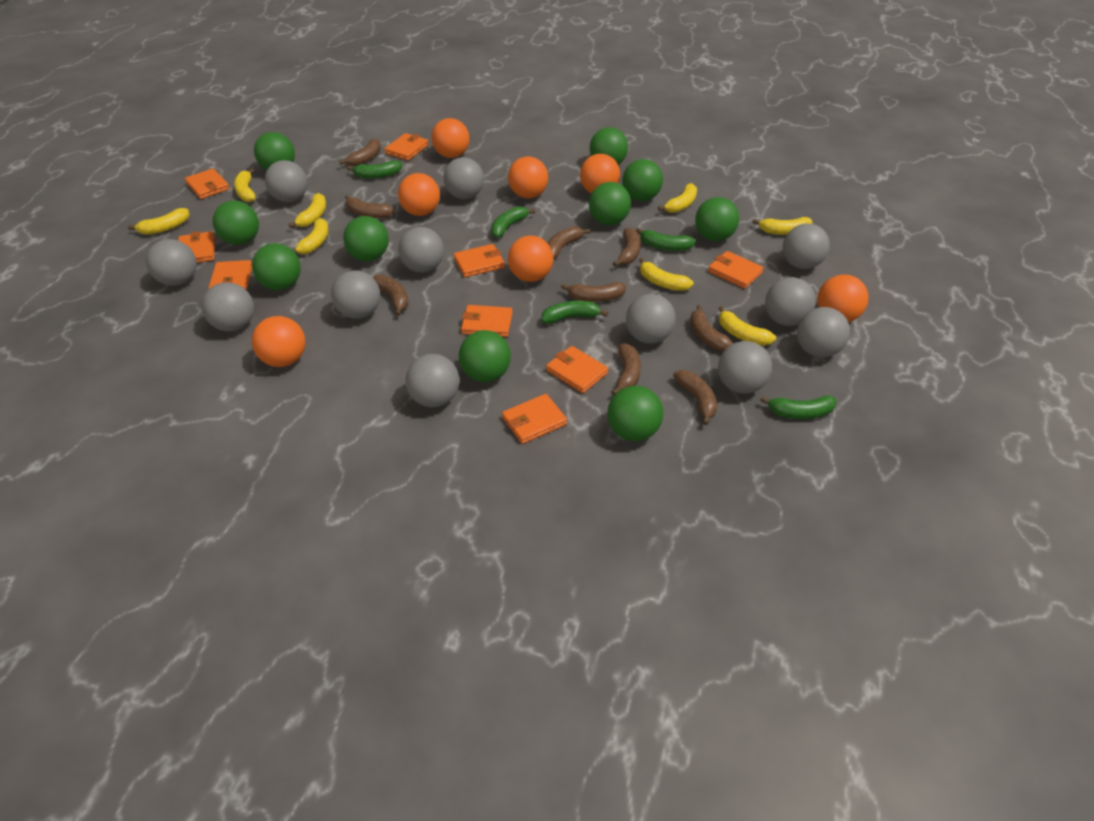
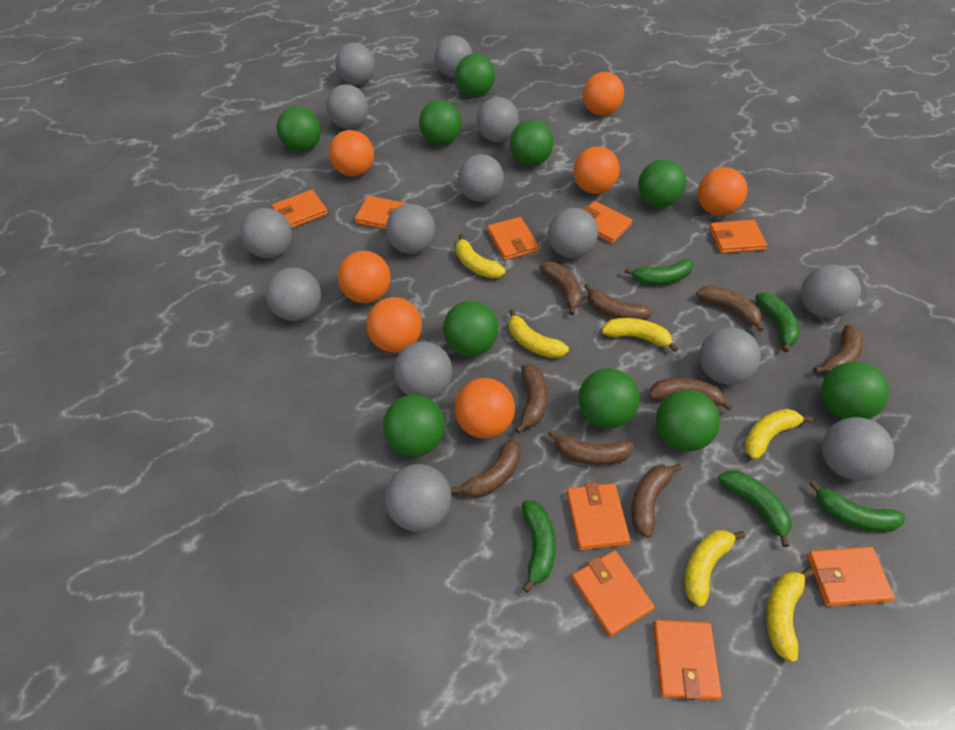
grey ball: [146,239,197,286] [202,282,254,331] [265,160,307,202] [331,270,380,319] [398,227,444,273] [405,354,459,407] [443,157,484,199] [626,294,676,344] [718,341,772,394] [765,277,816,326] [783,224,830,269] [797,307,850,357] = 12 -> [240,208,292,258] [266,268,321,321] [326,84,368,129] [336,42,375,85] [385,464,451,532] [386,204,436,254] [394,341,452,399] [434,35,472,78] [458,154,504,202] [477,97,519,142] [548,208,598,258] [700,327,761,385] [801,265,861,318] [822,417,894,481] = 14
yellow banana: [128,208,190,235] [234,168,256,202] [288,193,326,228] [293,218,329,254] [639,258,694,291] [658,183,697,213] [719,306,776,346] [753,217,813,235] = 8 -> [456,234,505,279] [509,309,569,358] [602,318,679,352] [685,530,745,607] [744,409,813,460] [766,568,813,662] = 6

